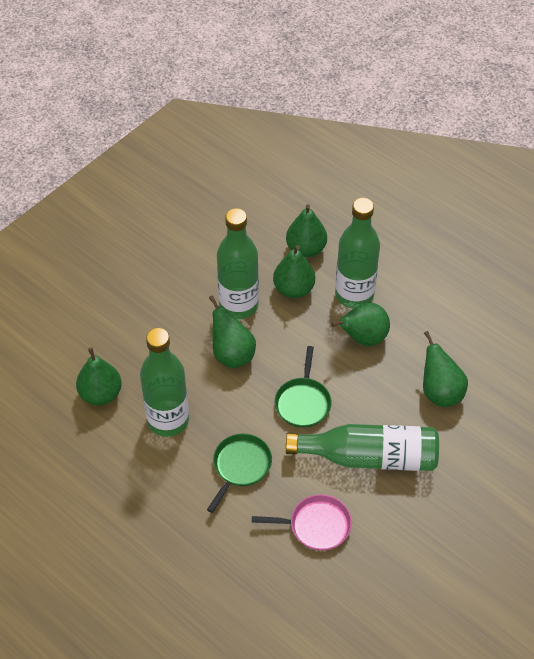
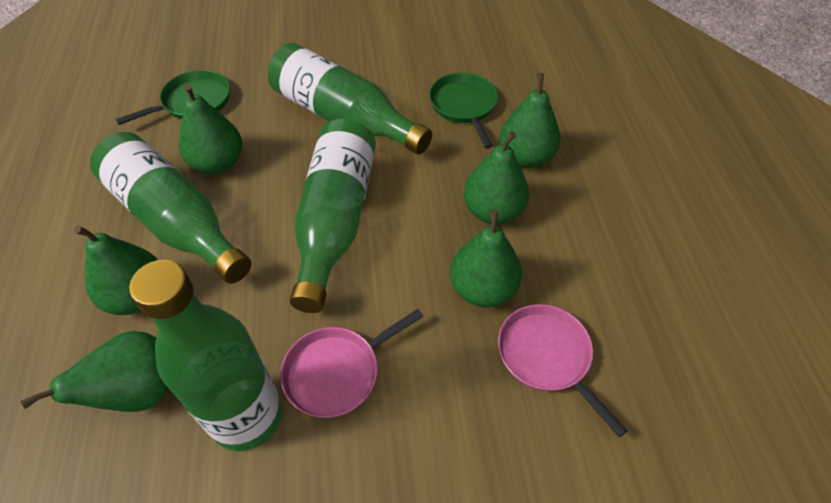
pink pan: [252,494,352,551] = 1 -> [280,309,423,418] [498,304,627,437] = 2

